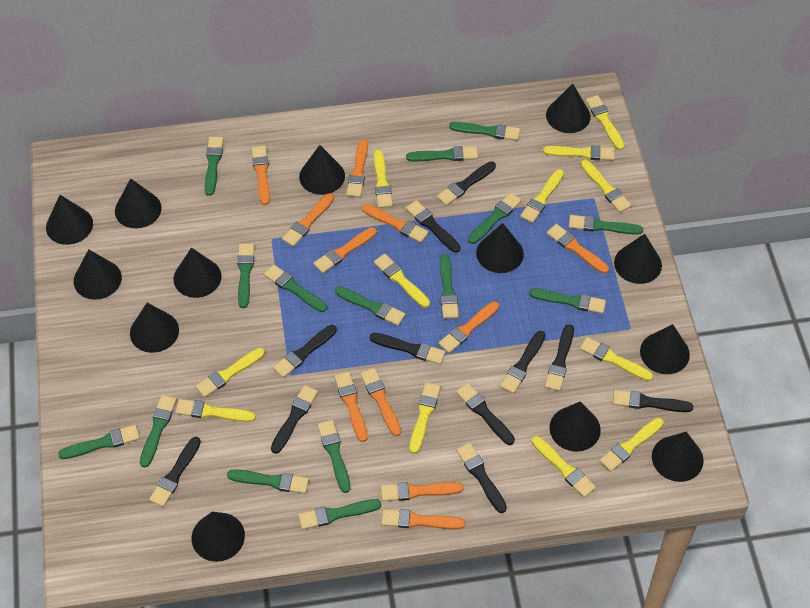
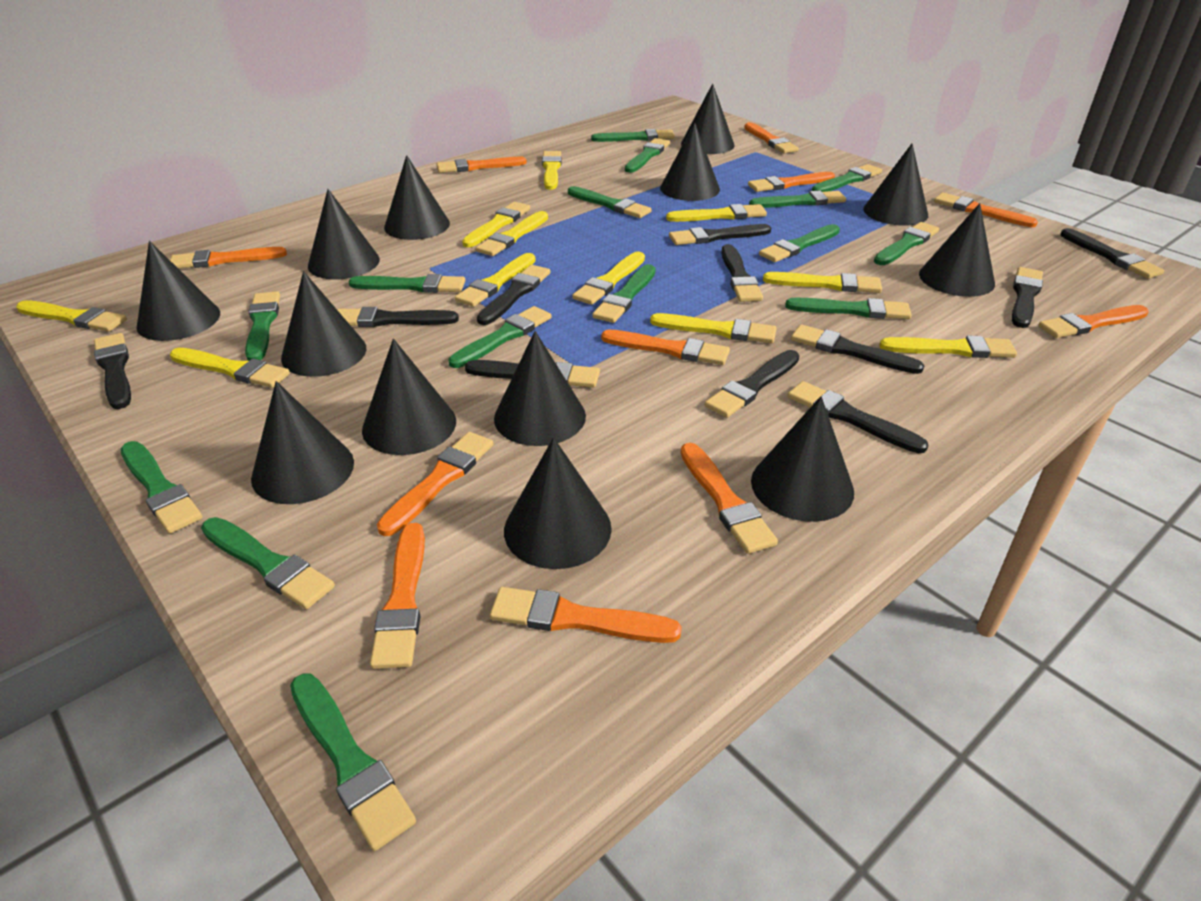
yellow brush: [175,399,256,422] [195,348,265,398] [374,149,393,208] [374,254,430,308] [409,382,441,454] [520,169,564,223] [532,436,596,498] [543,145,615,161] [579,337,653,381] [581,159,632,213] [585,95,625,150] [599,418,664,472] = 12 -> [16,300,127,332] [170,348,290,388] [455,253,536,307] [462,202,531,247] [476,211,548,256] [542,151,562,190] [572,252,645,305] [650,313,777,343] [666,204,767,222] [763,272,882,293] [879,335,1017,358] = 11

